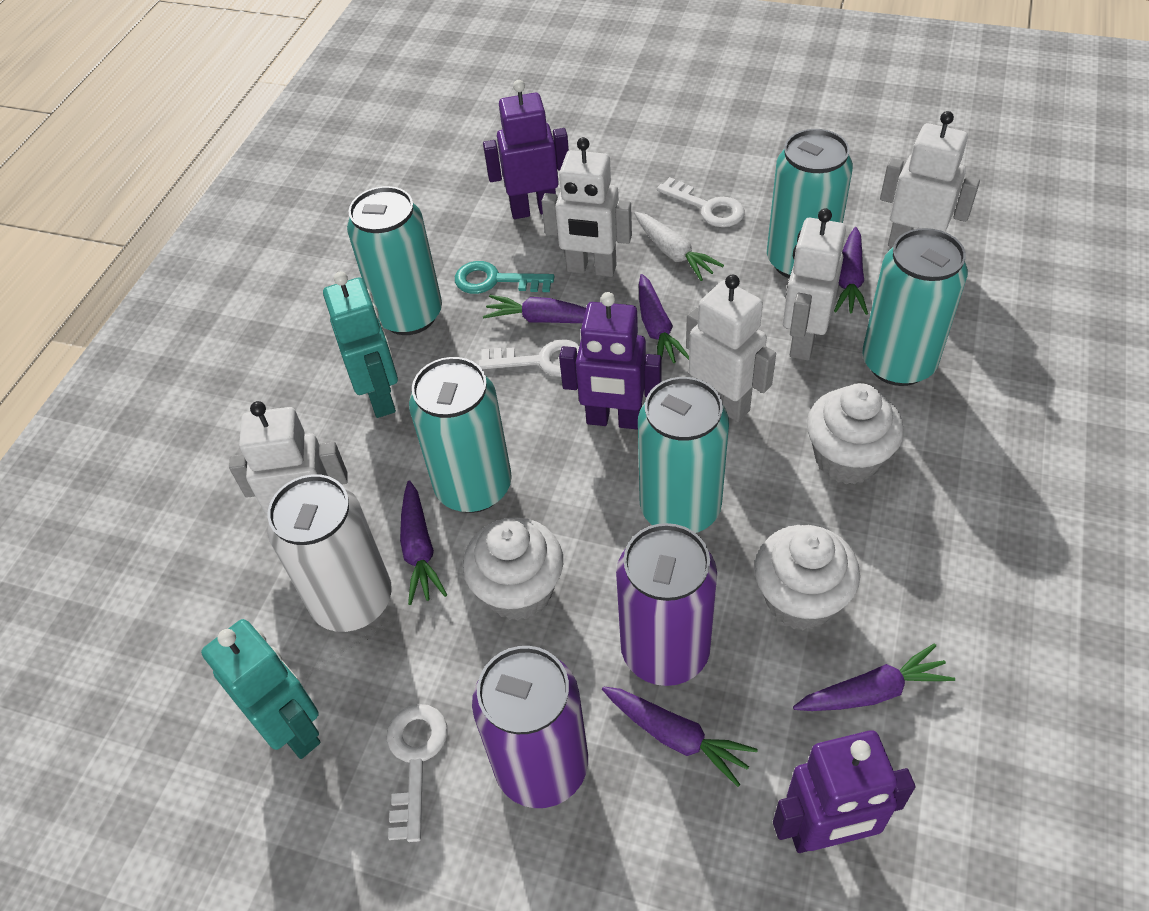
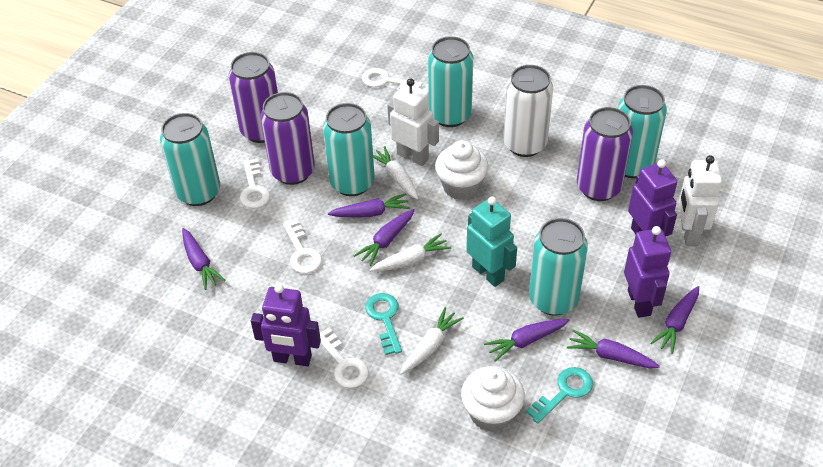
purple can: [472,646,588,808] [616,523,717,686] = 2 -> [229,52,278,143] [260,92,315,185] [577,107,633,201] = 3
turquoise key: [455,261,554,294] = 1 -> [365,293,402,355] [526,367,593,423] = 2
turquoise robot: [201,619,320,759] [323,272,398,418] = 2 -> [466,197,517,287] = 1
white carrot: [634,212,724,281] = 1 -> [369,233,451,271] [373,146,419,200] [400,307,464,375] = 3
white cupcake: [463,517,563,621] [754,525,860,630] [807,383,904,485] = 3 -> [435,140,489,200] [461,366,525,432] = 2
white key: [387,704,447,842] [479,339,580,377] [657,177,745,227] = 3 -> [240,158,270,209] [283,219,322,274] [320,328,369,388] [362,68,422,89] = 4
white robot: [229,401,348,516] [542,137,632,277] [686,274,776,422] [783,208,846,361] [880,111,980,247] = 5 -> [387,78,439,166] [678,155,722,246] = 2

